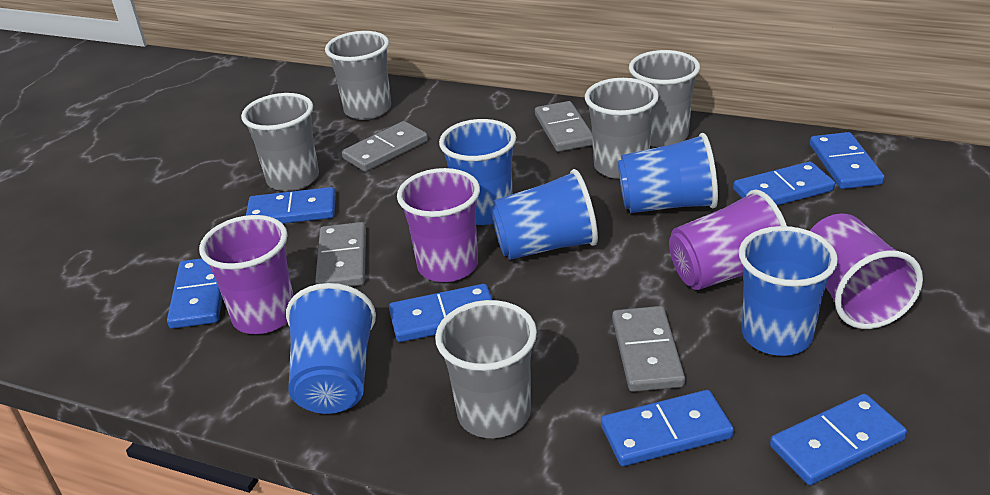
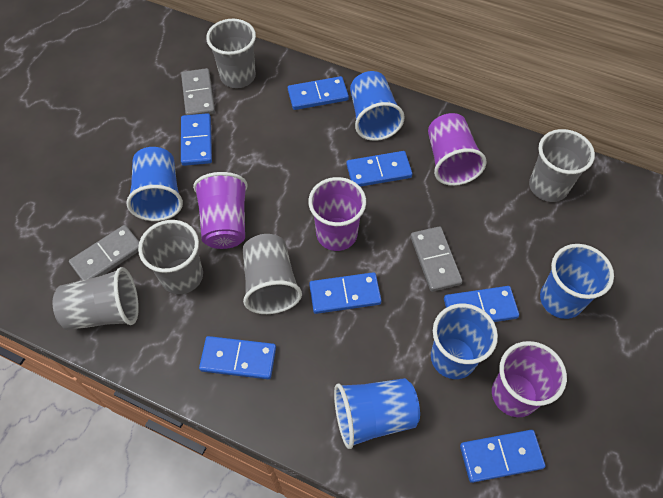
grey domino: [315,222,366,286] [342,121,428,172] [535,101,593,152] [612,306,685,392] = 4 -> [69,225,139,280] [181,68,215,115] [410,226,463,292] = 3

